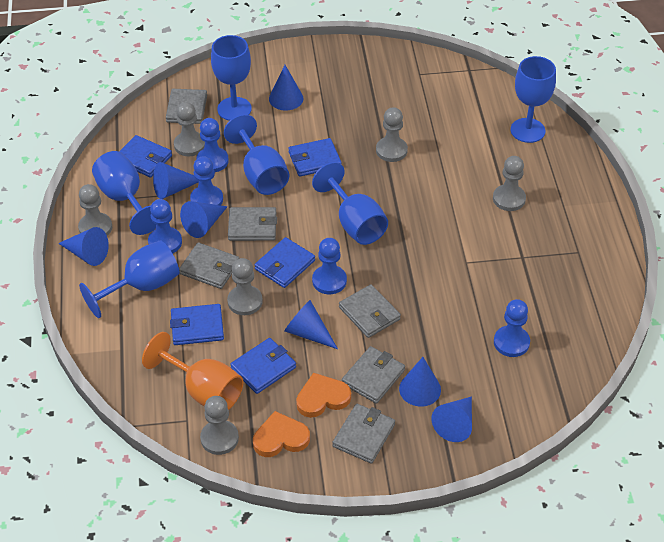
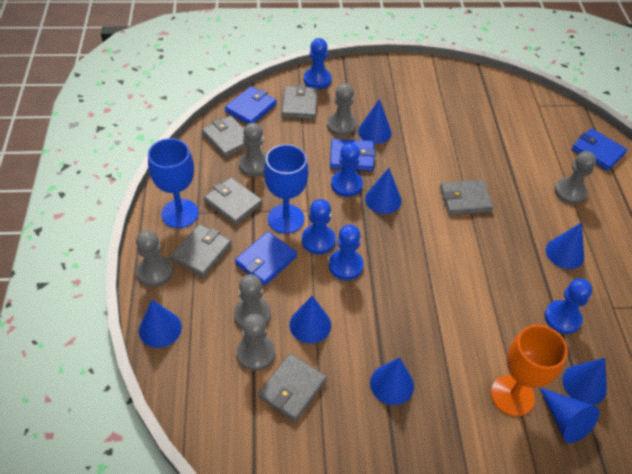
blue cone: [58,227,109,266] [153,162,199,199] [180,201,228,238] [269,65,303,111] [285,300,338,349] [399,357,441,407] [431,397,472,442] = 7 -> [139,300,182,348] [290,296,331,344] [358,99,392,144] [365,168,401,214] [370,357,414,405] [540,388,600,443] [546,222,584,269] [562,358,607,405] = 8
blue goblet: [79,240,179,318] [92,151,156,235] [211,35,252,121] [224,114,289,195] [312,162,388,245] [511,56,556,143] = 6 -> [148,138,199,228] [264,144,309,234] = 2
blue wallet: [119,135,172,178] [170,304,224,345] [230,338,296,394] [255,237,315,288] [288,138,342,177] = 5 -> [225,86,277,124] [235,231,297,286] [330,139,376,171] [572,128,627,171] = 4
orange heart: [253,411,310,457] [296,373,351,418] = 2 -> none = 0

